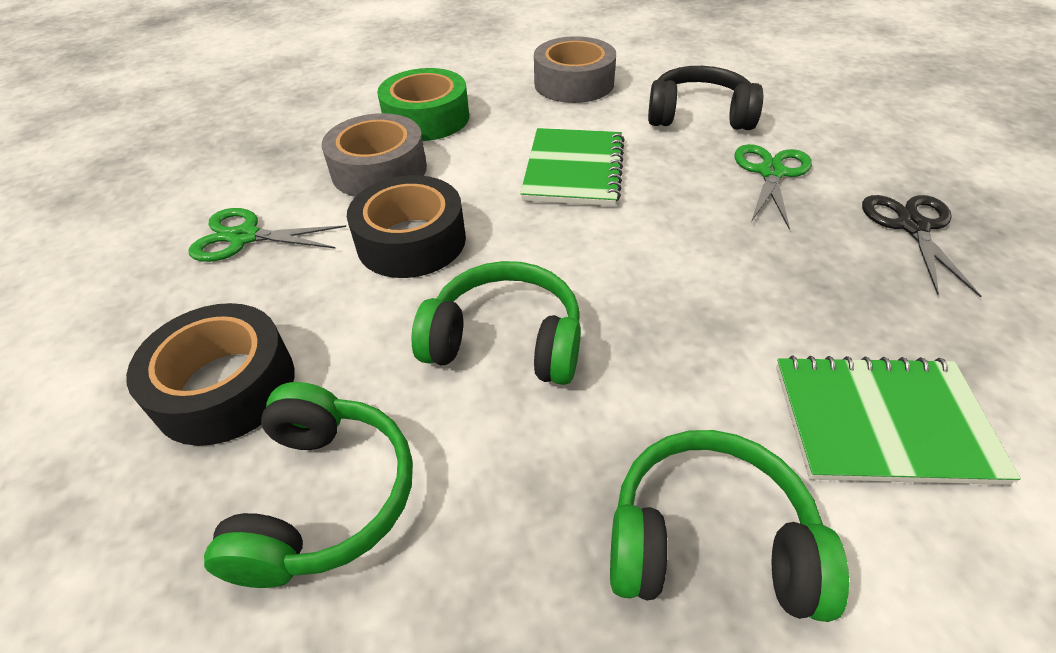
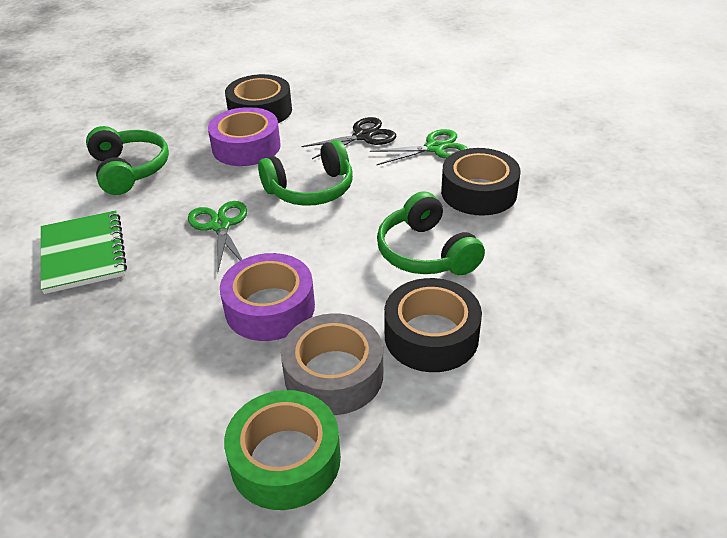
black headphones: [648,66,763,130] = 1 -> none = 0
black tape: [126,303,294,446] [347,175,466,278] = 2 -> [225,74,292,123] [384,278,482,372] [441,148,521,216] = 3
green notebook: [520,128,624,206] [776,355,1021,485] = 2 -> [41,210,127,294] = 1
grey tape: [322,113,427,197] [534,36,616,103] = 2 -> [281,313,383,415] = 1
purple tape: none = 0 -> [208,107,281,166] [220,253,315,341] = 2

